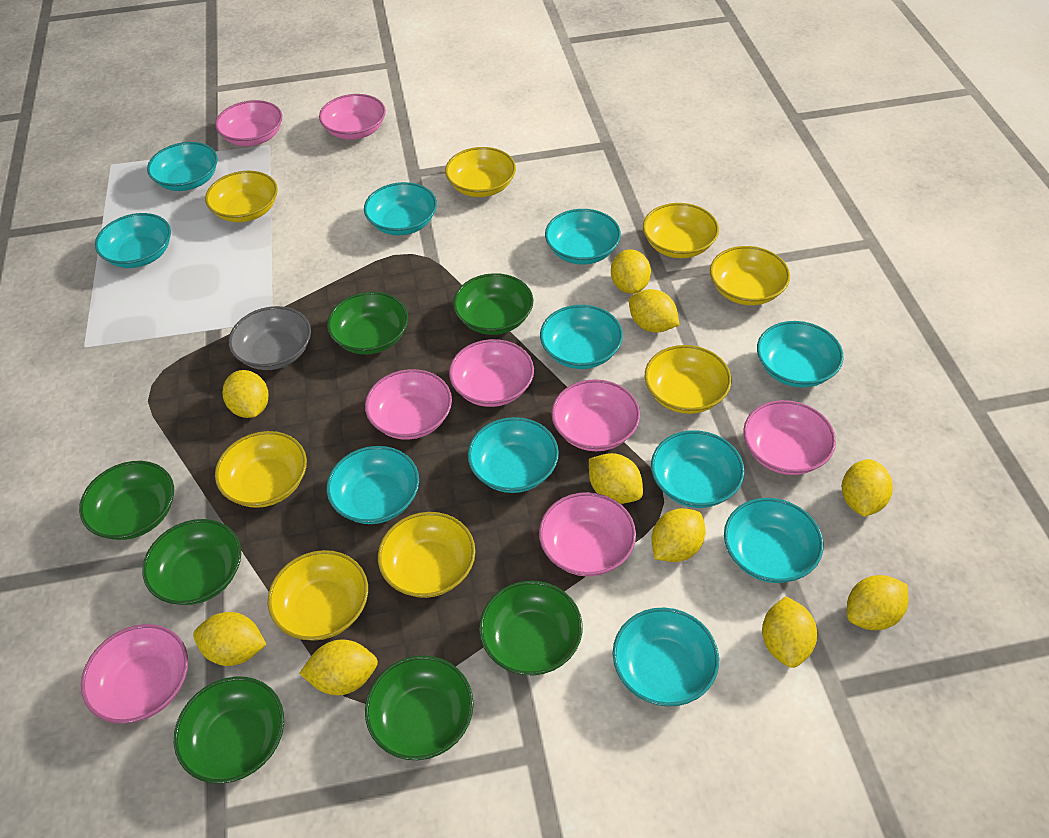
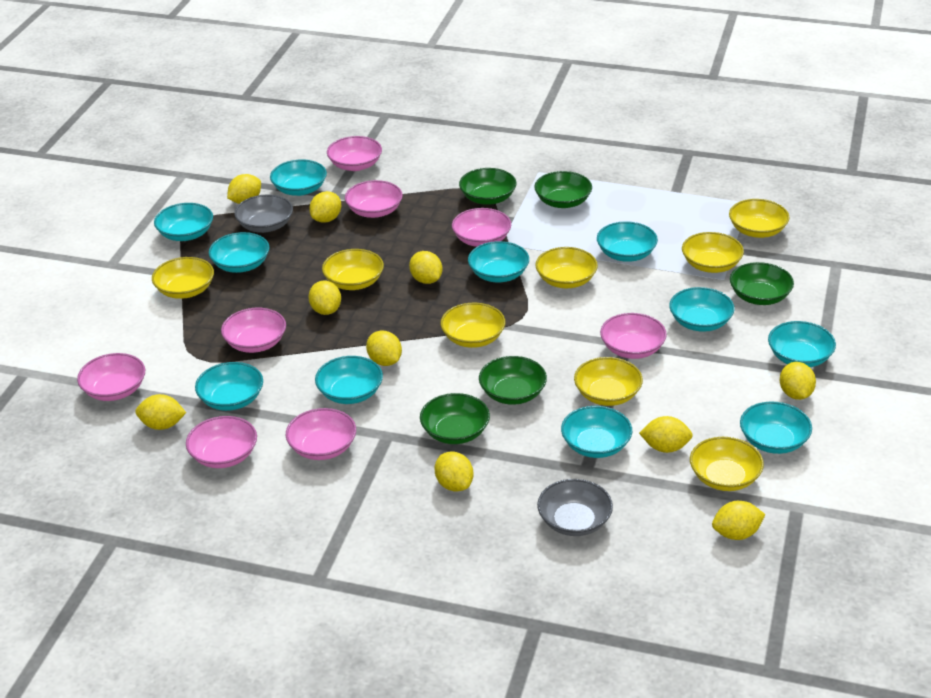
green bowl: [79,461,174,540] [142,519,241,605] [174,677,284,784] [327,292,408,355] [365,656,474,760] [453,273,533,335] [479,581,583,675] = 7 -> [420,393,490,444] [459,168,517,205] [479,356,547,405] [534,171,592,208] [730,262,794,305] = 5
grey bowl: [229,306,311,370] = 1 -> [234,194,293,233] [537,479,613,536] = 2

